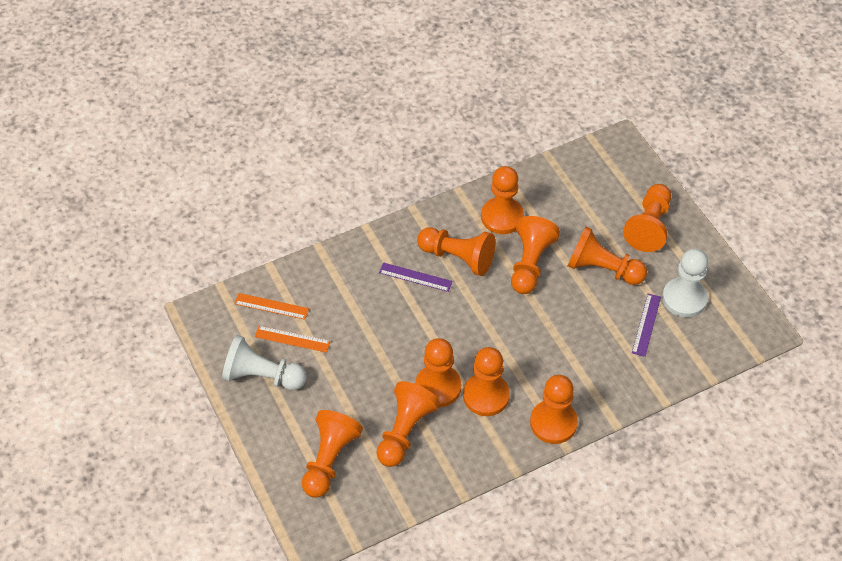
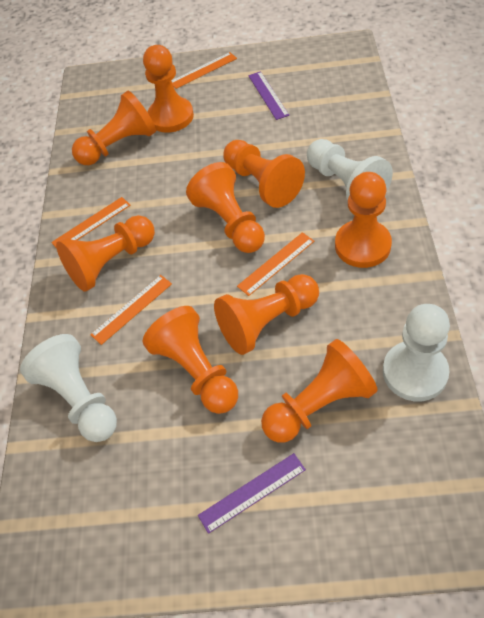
orange pawn: [302,410,363,498] [377,381,440,467] [415,338,461,407] [417,227,495,276] [463,347,510,416] [481,166,524,234] [511,216,560,294] [530,375,578,444] [568,226,647,285] [623,184,671,252] = 10 -> [56,215,155,292] [72,91,156,165] [143,45,194,133] [143,306,238,414] [186,162,265,253] [214,274,319,355] [223,140,305,208] [261,339,378,443] [335,172,392,268] = 9
orange ruler: [234,293,309,320] [255,326,331,353] = 2 -> [51,197,131,248] [90,275,172,345] [172,52,237,89] [237,232,314,296] = 4
white pawn: [222,335,307,390] [662,249,708,317] = 2 -> [20,334,117,442] [307,139,393,200] [383,304,450,402] = 3

